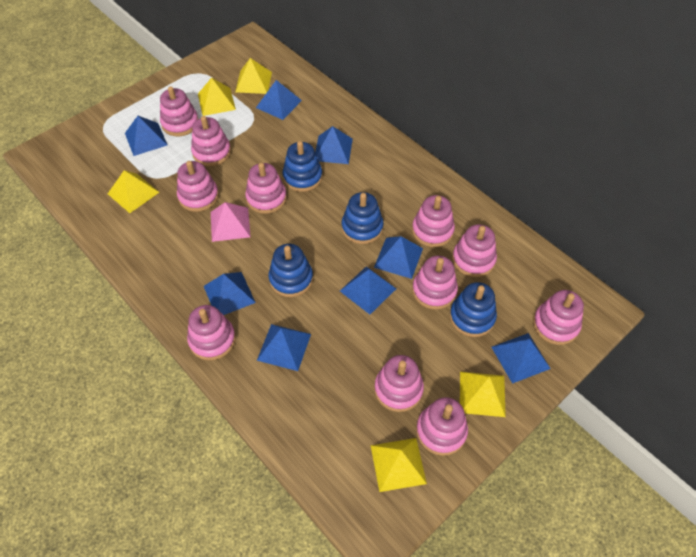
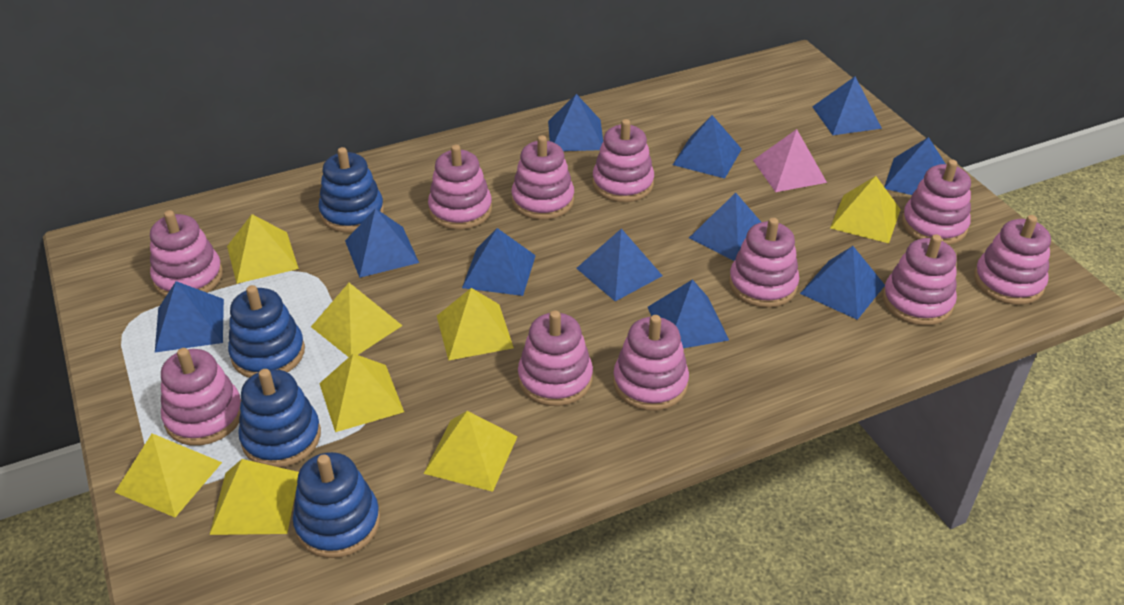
blue pyramid: [125,116,167,156] [204,272,256,315] [256,80,302,120] [257,324,311,371] [315,126,353,164] [340,266,396,314] [374,236,423,279] [491,333,551,384] = 8 -> [155,281,224,353] [345,208,419,278] [462,228,536,296] [548,94,603,151] [576,229,663,301] [648,279,729,348] [673,115,742,179] [689,193,761,261] [800,246,885,320] [812,77,882,135] [884,137,945,195] = 11
yellow pyramid: [108,170,159,213] [198,78,236,116] [235,58,272,94] [371,438,427,492] [460,372,506,417] = 5 -> [115,433,222,517] [209,459,299,535] [227,214,299,284] [311,283,403,357] [319,354,404,432] [423,411,518,492] [437,288,514,361] [830,176,901,243] = 8

